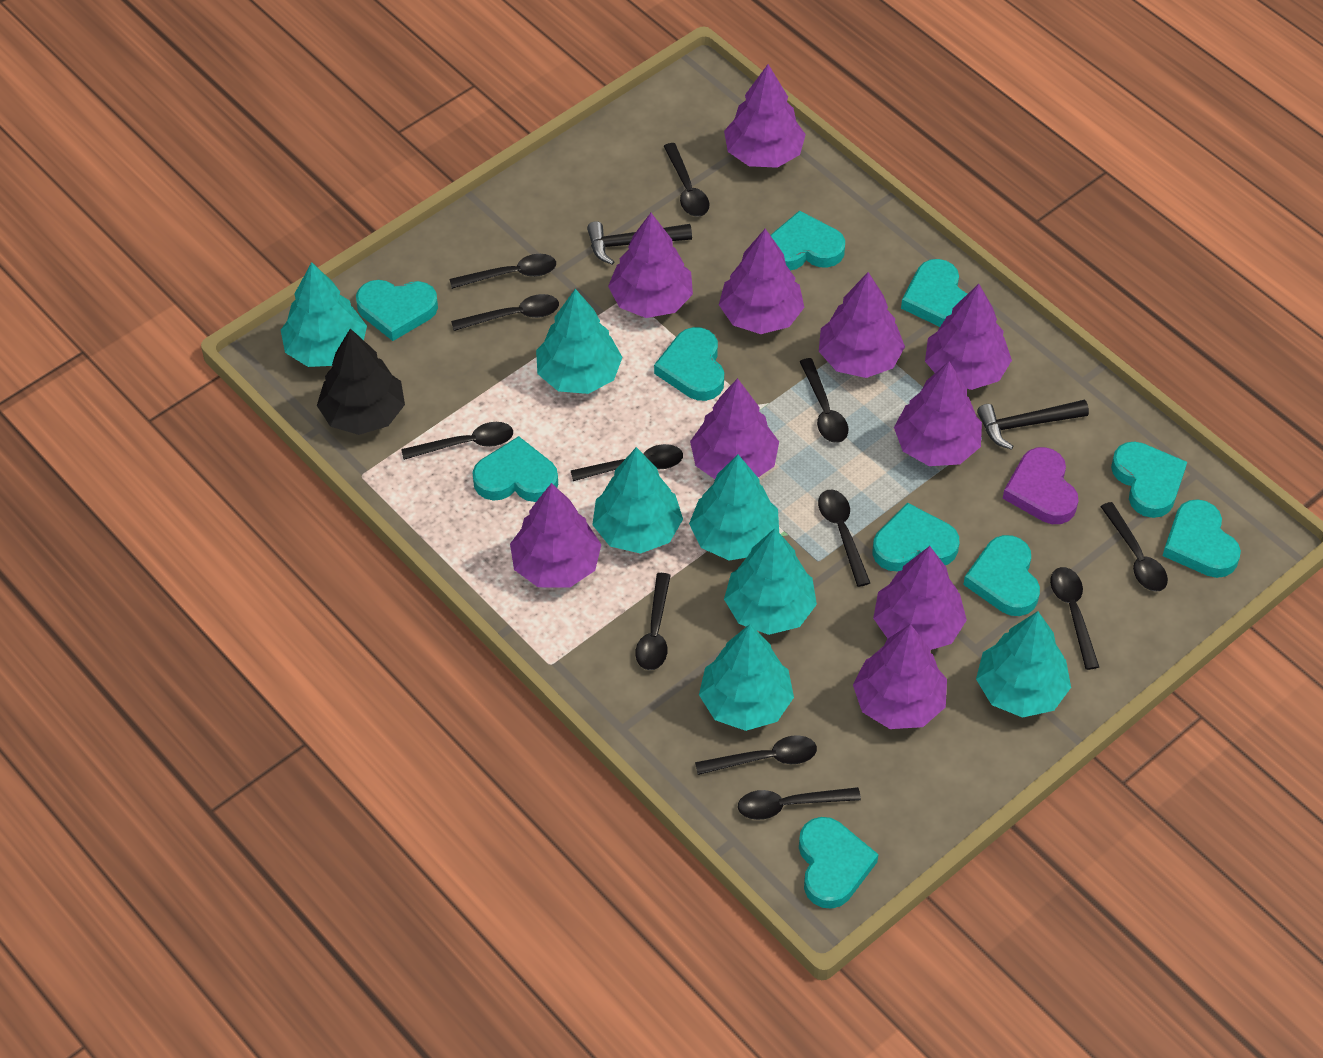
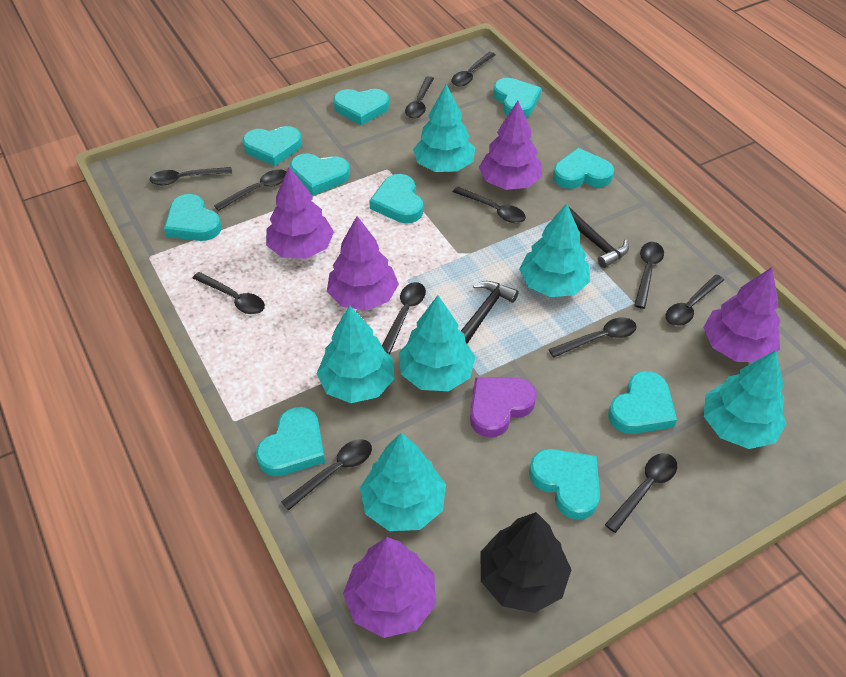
purple tree: [510,483,601,588] [608,213,693,318] [690,378,779,479] [719,229,804,334] [724,64,806,168] [819,272,905,378] [853,624,947,729] [873,546,967,650] [894,361,982,466] [925,284,1012,390] = 10 -> [266,167,334,259] [327,216,399,311] [343,537,436,638] [479,101,542,190] [703,267,781,362] = 5
turquoise tree: [281,262,367,367] [536,289,623,394] [592,447,683,554] [689,455,779,560] [699,624,794,731] [724,528,817,635] [976,611,1071,718] = 7 -> [316,306,394,403] [360,433,446,531] [399,295,476,391] [413,84,475,172] [519,204,590,297] [703,350,786,449] = 6

